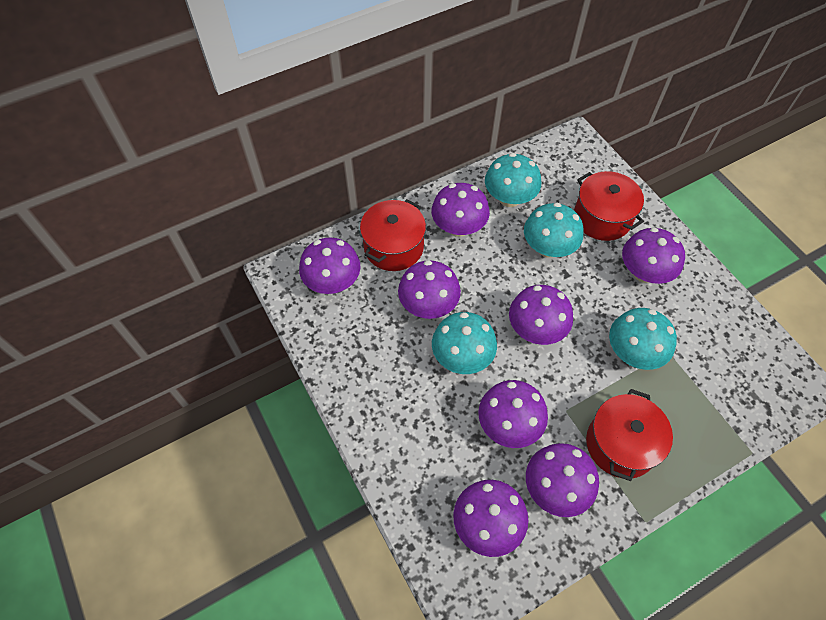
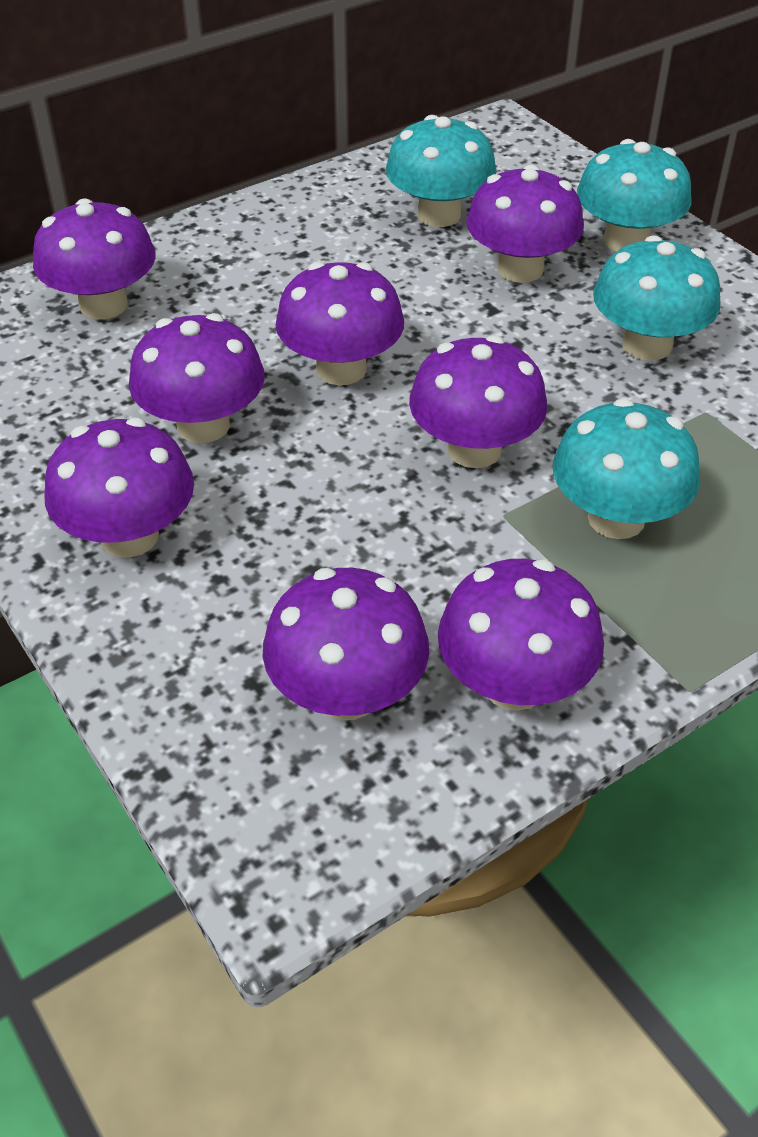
red pot: [360,199,426,271] [574,171,644,241] [586,389,673,481] = 3 -> none = 0

